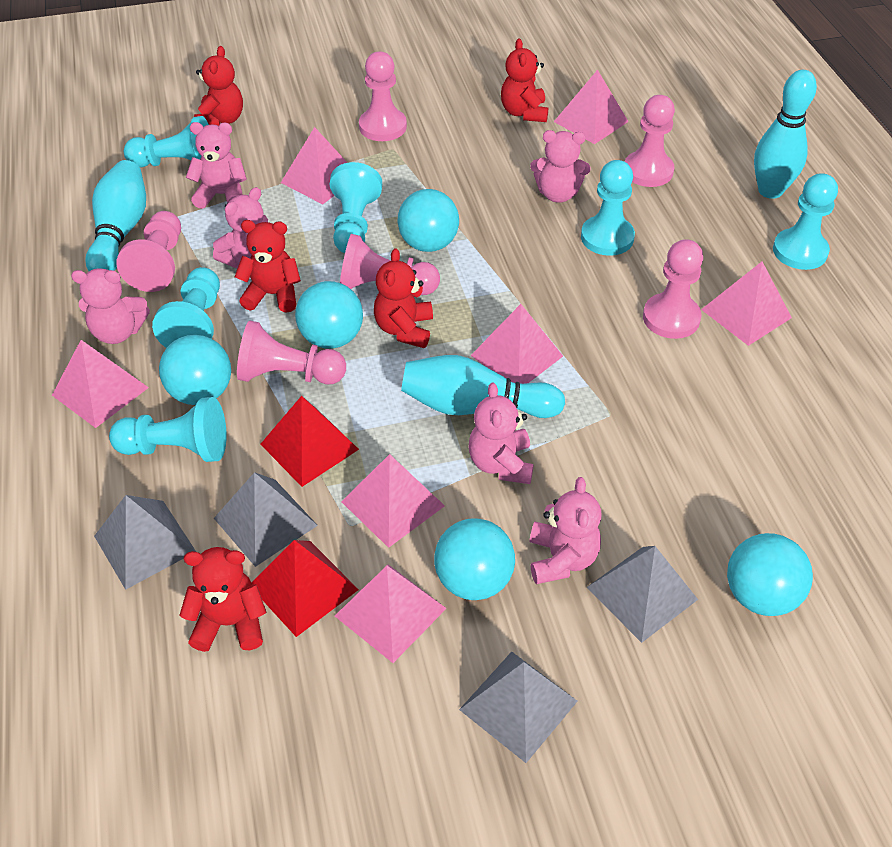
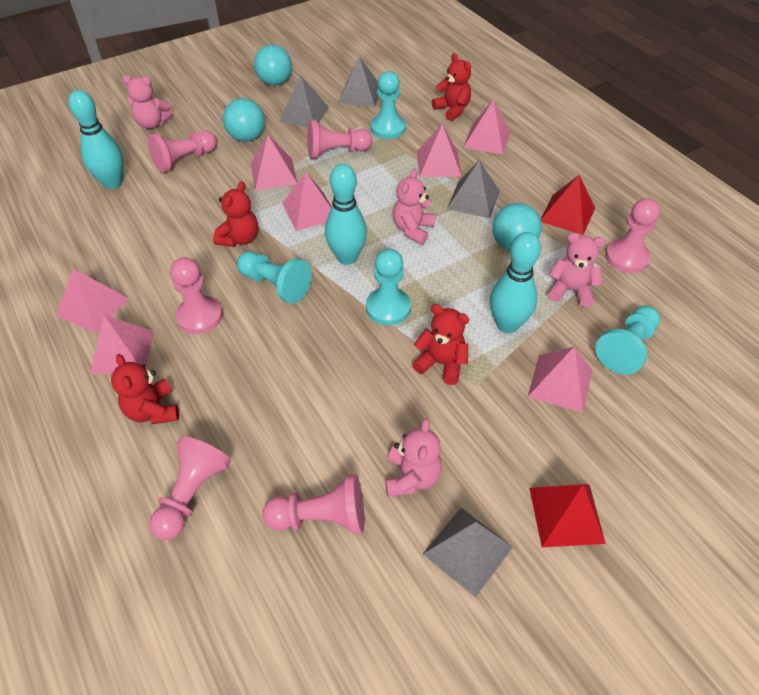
pink teddy bear: [71,268,150,344] [186,122,247,209] [213,187,268,268] [469,383,534,484] [530,130,591,203] [530,477,602,584] = 6 -> [122,75,173,129] [385,418,442,497] [393,169,436,244] [548,233,605,307] = 4
red teddy bear: [179,547,266,652] [194,46,243,126] [234,220,301,313] [374,248,433,348] [501,39,548,122] = 5 -> [111,354,179,424] [213,181,258,247] [412,304,469,385] [432,53,471,121] = 4
turquoise ball: [159,335,231,405] [295,281,363,348] [398,189,459,252] [434,519,515,600] [727,533,813,616] = 5 -> [223,98,265,142] [254,44,292,86] [493,203,542,251] = 3
turquoise pawn: [109,397,227,462] [124,116,209,167] [152,267,220,348] [330,162,382,253] [581,160,635,256] [773,173,838,270] = 6 -> [237,252,312,304] [366,249,411,325] [371,71,406,139] [596,306,660,375] = 4

